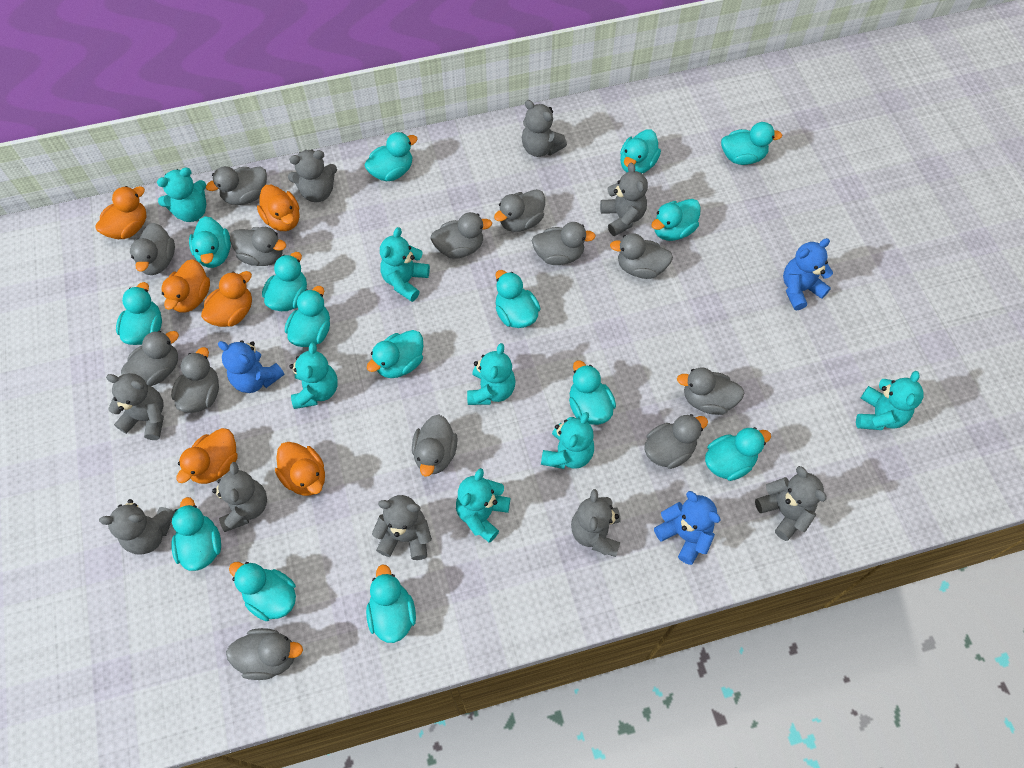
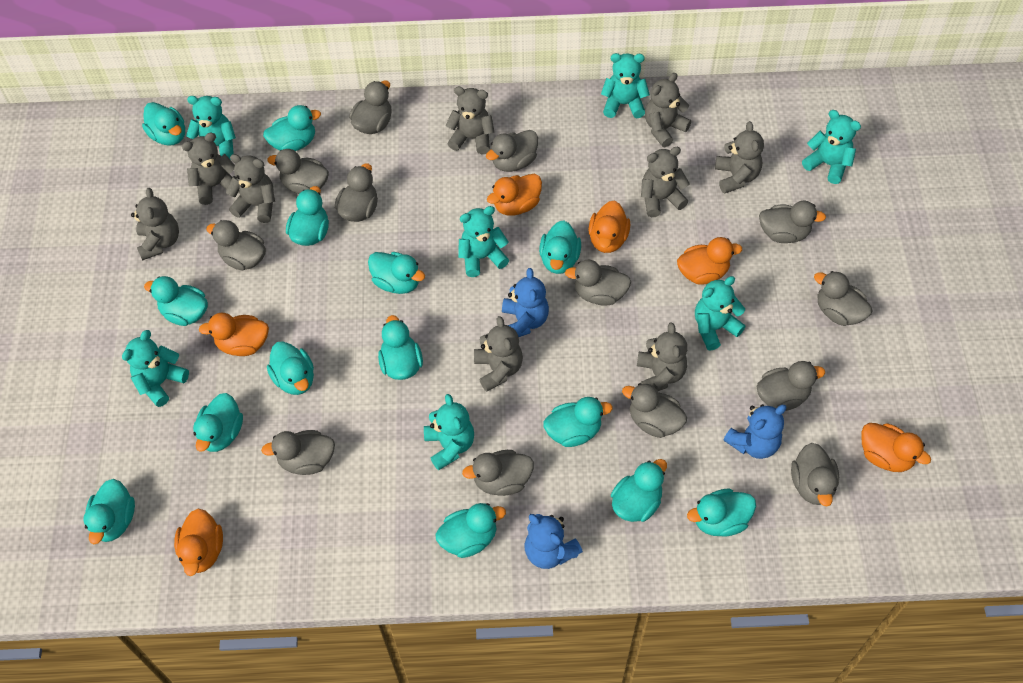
turquoise duck: [116,282,162,345] [172,497,221,571] [189,216,231,268] [229,562,296,621] [262,252,307,311] [285,286,330,347] [364,132,418,181] [366,330,423,378] [366,564,416,643] [495,270,540,328] [569,360,616,425] [620,129,661,173] [651,199,701,241] [705,427,771,481] [721,122,782,165] = 15 -> [83,479,135,544] [142,102,185,146] [144,276,208,326] [193,393,243,452] [263,105,321,151] [267,341,314,395] [286,186,329,246] [368,252,425,294] [378,315,423,380] [436,503,506,558] [539,220,581,274] [543,397,613,447] [611,459,667,522] [687,488,756,537] = 14

